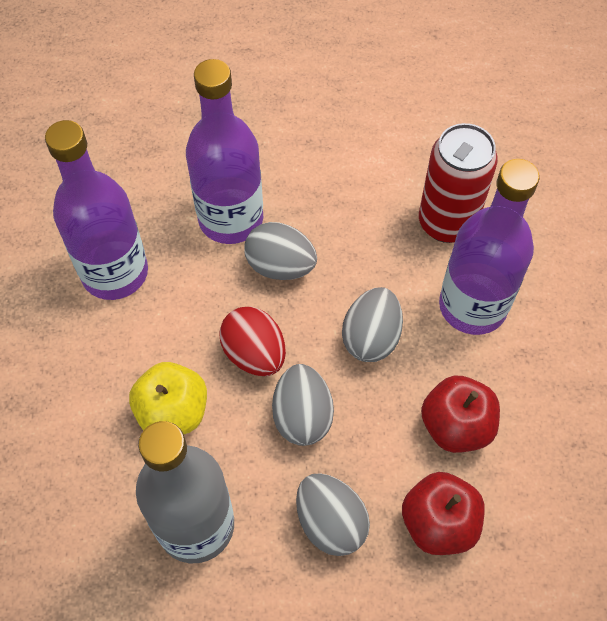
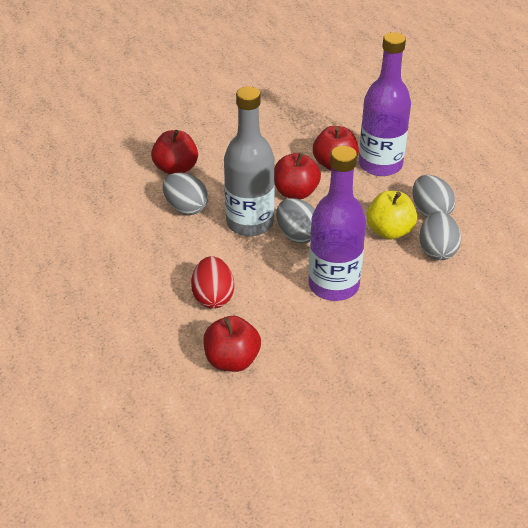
purple bottle: [45,120,148,300] [186,59,263,244] [439,159,540,335] = 3 -> [308,146,366,301] [359,32,411,176] = 2
red apple: [402,472,485,555] [421,376,500,453] = 2 -> [151,130,198,174] [203,316,261,372] [274,152,321,199] [313,126,359,170] = 4
red can: [419,123,498,243] = 1 -> none = 0

